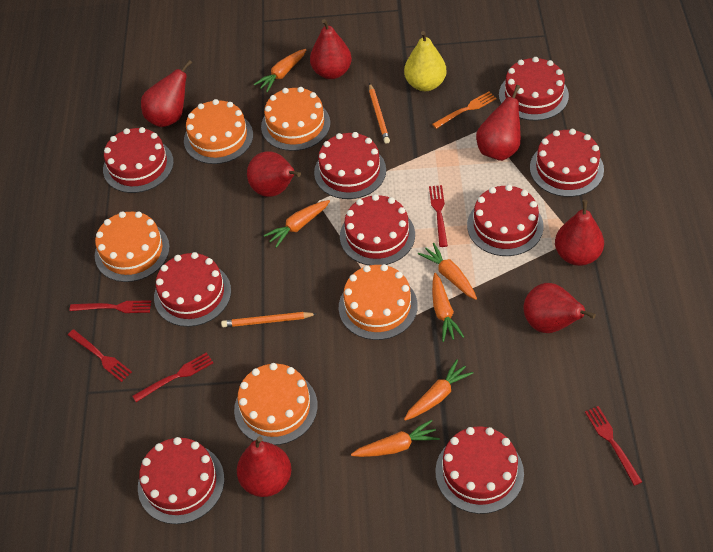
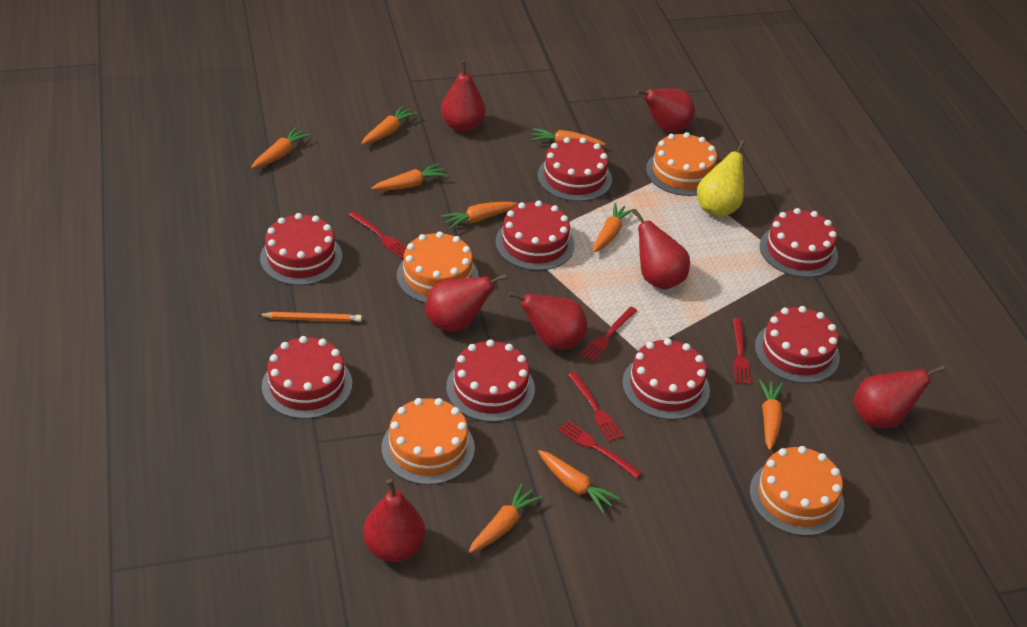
orange cake: [95,211,170,282] [184,99,253,164] [234,363,318,445] [261,87,330,151] [339,264,418,340] = 5 -> [381,398,475,485] [397,231,479,303] [646,132,717,196] [750,446,844,536] = 4
orange carrot: [254,49,307,93] [264,200,330,248] [351,420,440,457] [404,360,473,421] [418,243,477,300] [432,273,464,342] = 6 -> [251,127,311,168] [361,106,418,144] [371,163,448,190] [441,202,518,229] [469,483,542,553] [531,128,606,146] [538,450,620,514] [593,203,634,253] [759,379,783,450] = 9
orange fork: [432,91,497,129] = 1 -> none = 0
orange pencil: [221,312,316,327] [369,83,390,144] = 2 -> [258,312,362,322] = 1
red cake: [103,127,174,193] [138,437,224,524] [154,252,231,327] [314,132,386,199] [340,194,415,265] [435,426,524,514] [467,185,544,256] [499,57,569,121] [530,129,604,197] = 9 -> [260,213,342,285] [262,336,352,419] [446,339,535,422] [496,200,575,270] [538,137,612,201] [622,338,710,420] [755,306,840,383] [760,208,838,277] = 8

